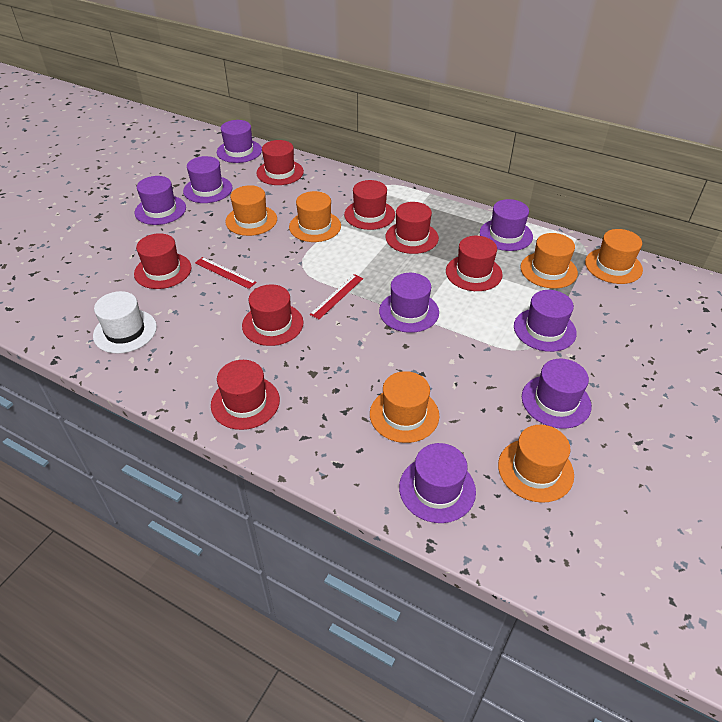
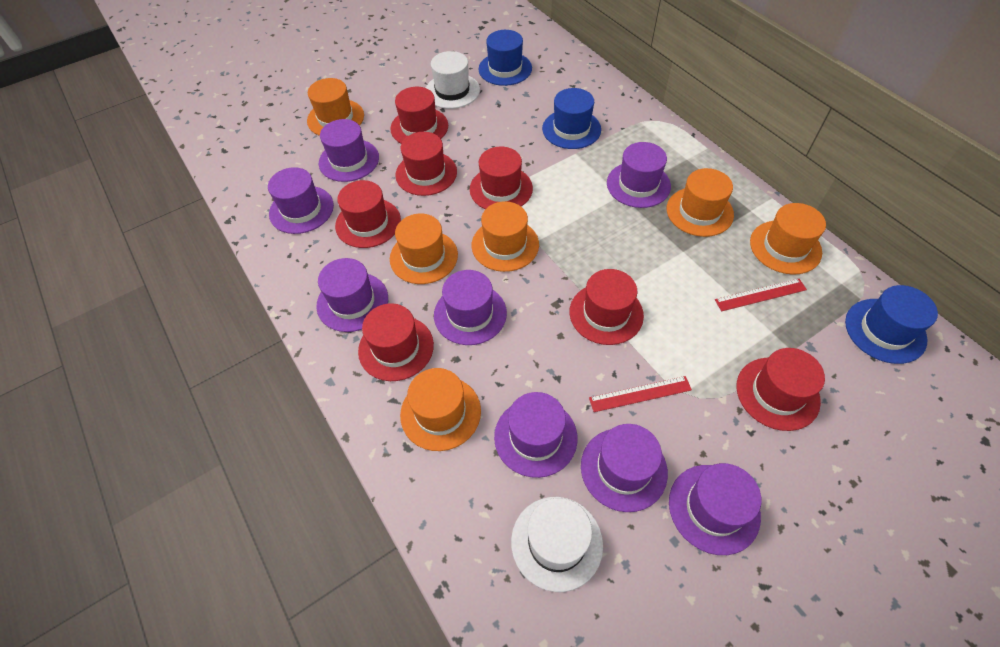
blue hat: none = 0 -> [478,30,532,86] [542,88,601,149] [845,285,938,364] = 3
white hat: [93,291,157,354] = 1 -> [426,51,480,109] [511,497,603,592] = 2

